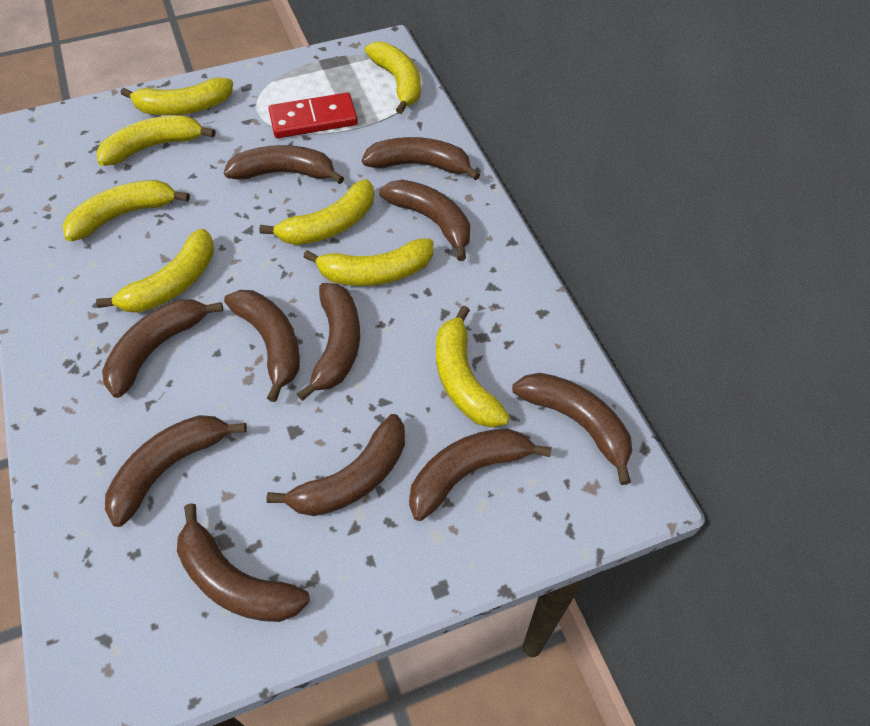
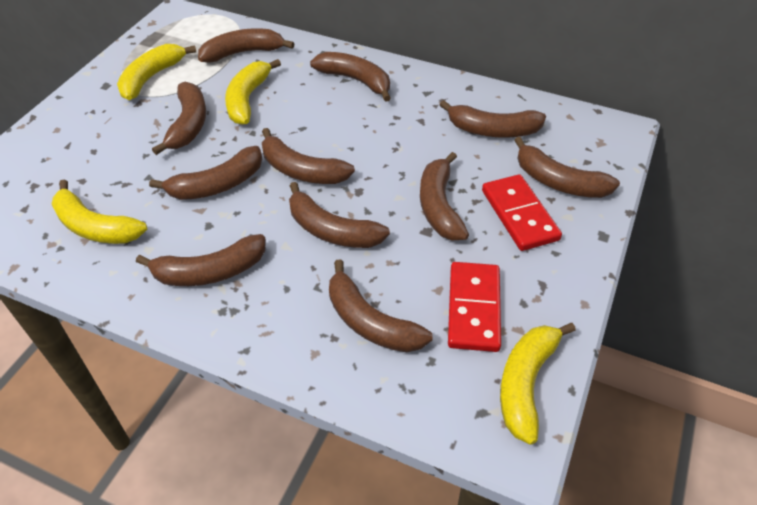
red domino: [268,93,358,138] = 1 -> [448,262,501,352] [482,174,562,251] = 2
yellow banana: [63,180,190,241] [96,229,214,312] [97,116,215,166] [121,77,233,115] [259,179,374,245] [304,238,433,286] [365,42,421,114] [436,305,510,428] = 8 -> [51,179,147,244] [117,44,196,100] [225,59,281,125] [500,323,576,445] = 4

